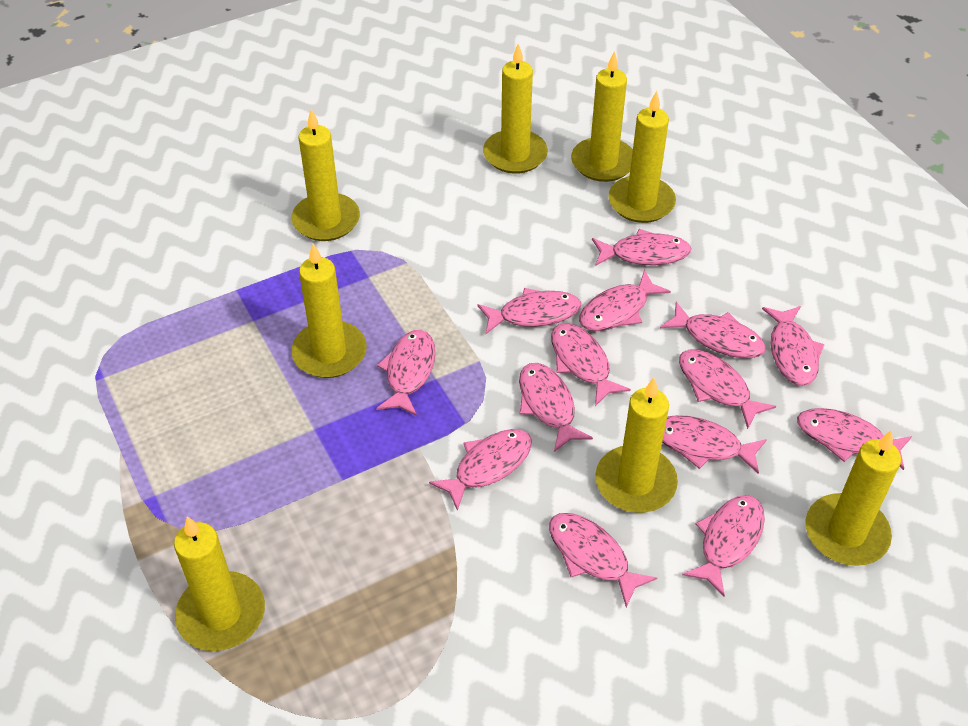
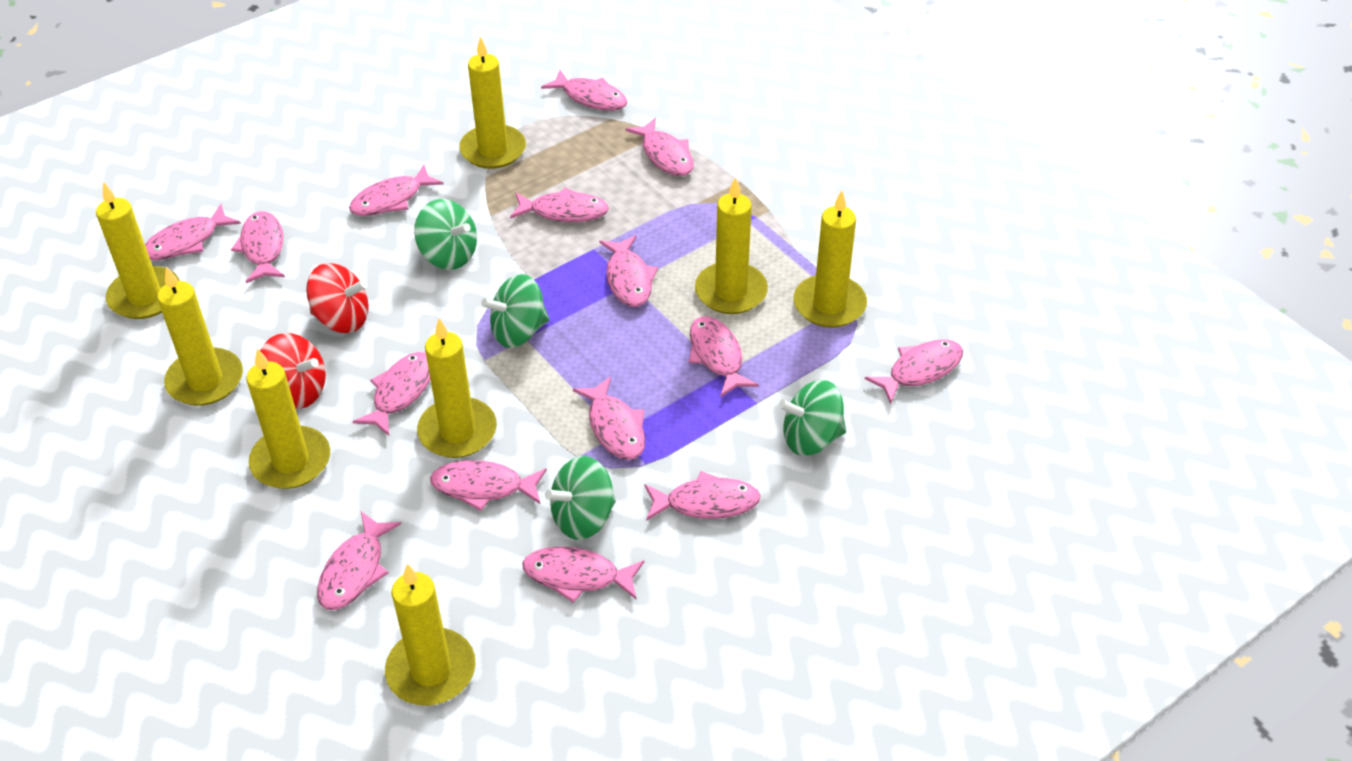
green spinning top: none = 0 -> [414,199,477,270] [481,274,549,348] [545,456,616,540] [778,380,846,456] = 4
pink fish: [376,330,435,416] [429,429,532,511] [477,288,581,334] [519,363,593,452] [549,513,657,608] [551,323,631,406] [579,270,671,331] [592,229,691,266] [660,302,766,358] [662,415,767,474] [679,349,776,429] [682,495,765,597] [762,306,825,386] [797,408,912,470] = 14 -> [145,204,241,260] [231,211,285,283] [317,512,401,610] [349,165,444,216] [353,352,430,436] [430,460,547,511] [510,187,609,222] [522,546,644,603] [541,70,627,111] [573,377,645,460] [599,235,658,307] [625,118,694,176] [644,471,761,521] [689,316,759,398] [865,339,963,404] = 15
red spinning top: none = 0 -> [260,333,326,409] [306,263,369,333] = 2

